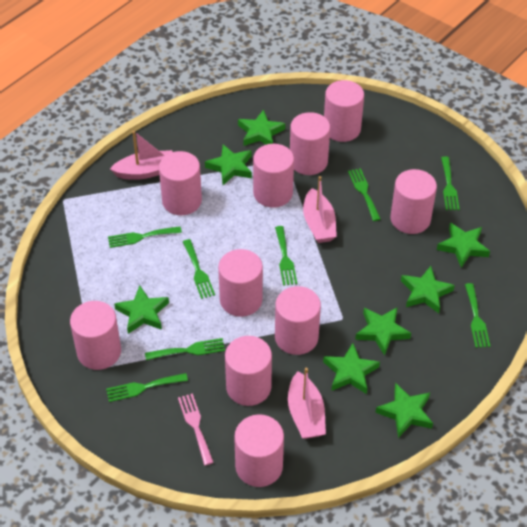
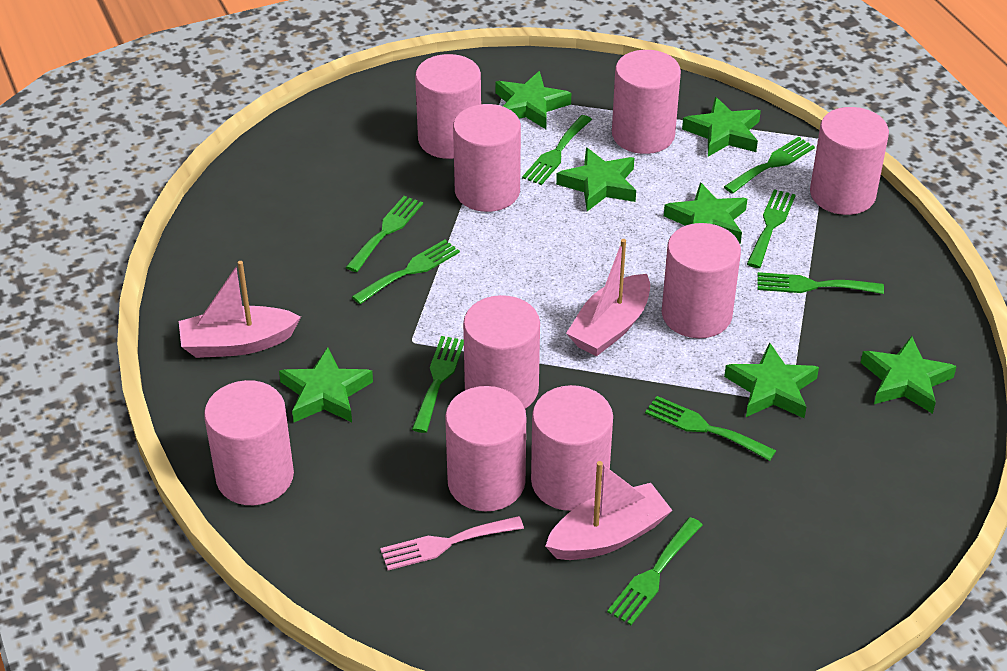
green fork: [106,373,188,402] [108,226,182,248] [145,338,225,360] [183,239,215,299] [275,226,297,286] [348,168,381,221] [441,156,460,210] [465,283,490,348] = 8 -> [346,196,423,272] [352,240,460,304] [412,336,464,433] [522,115,592,185] [607,517,703,625] [645,396,776,461] [724,137,815,194] [747,189,796,268] [758,272,884,294] = 9
green star: [114,286,169,334] [205,144,252,185] [238,110,285,146] [323,343,380,394] [355,307,411,356] [375,383,433,438] [401,266,455,313] [437,223,490,268] = 8 -> [279,347,373,422] [495,71,571,129] [556,148,636,211] [664,182,747,244] [682,97,761,157] [724,343,819,418] [860,336,957,414] = 7
pink cylinder: [70,301,121,370] [159,151,202,215] [218,249,263,317] [225,336,272,406] [234,414,284,487] [253,144,294,208] [275,286,321,355] [290,112,330,175] [324,80,364,142] [391,169,437,234] = 10 -> [204,380,294,505] [415,54,481,159] [445,386,526,511] [453,104,521,212] [463,295,540,409] [531,385,613,511] [612,50,681,154] [662,223,741,338] [810,107,889,215] = 9

